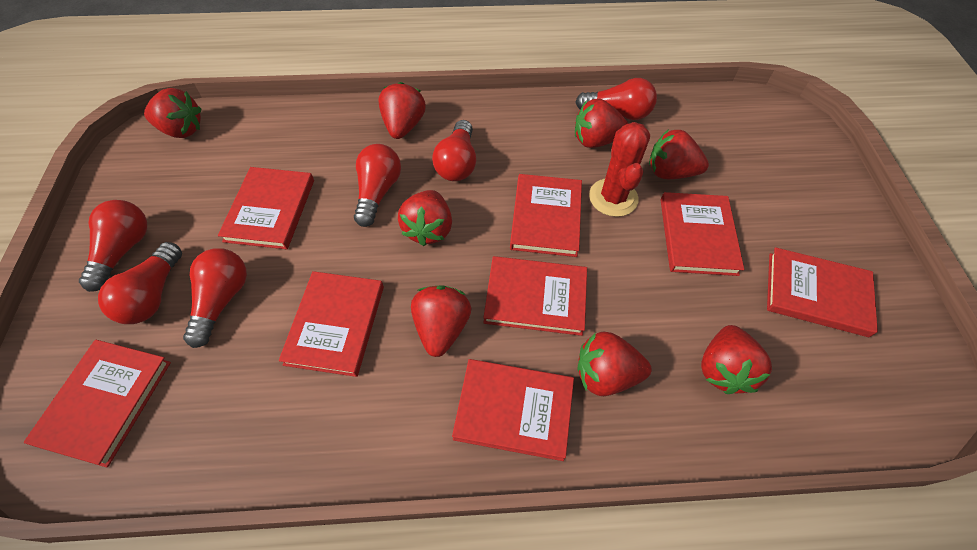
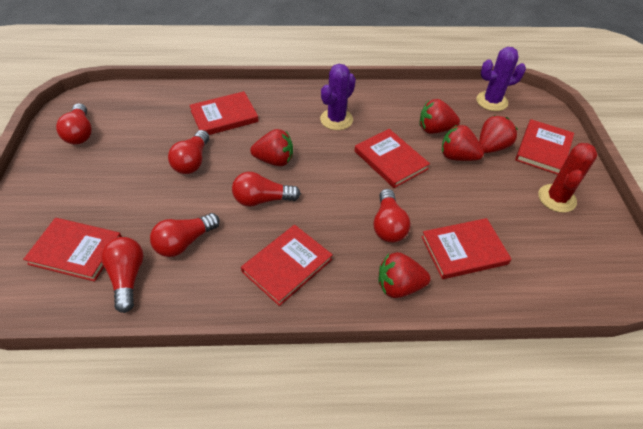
purple cactus: none = 0 -> [320,64,356,130] [476,47,526,111] = 2
red book: [24,340,171,467] [218,167,314,249] [279,271,384,377] [452,359,574,461] [483,256,587,336] [510,174,582,257] [661,192,744,276] [767,247,878,337] = 8 -> [23,218,122,282] [189,91,259,135] [241,225,333,306] [354,129,430,188] [421,218,511,279] [515,119,574,175] = 6
red strawberry: [144,88,201,138] [378,82,426,139] [398,190,452,246] [411,285,471,357] [575,98,629,148] [578,332,652,396] [649,129,709,179] [701,325,772,394] = 8 -> [250,129,293,166] [378,252,431,298] [419,99,460,134] [442,125,484,161] [479,115,518,153] = 5

